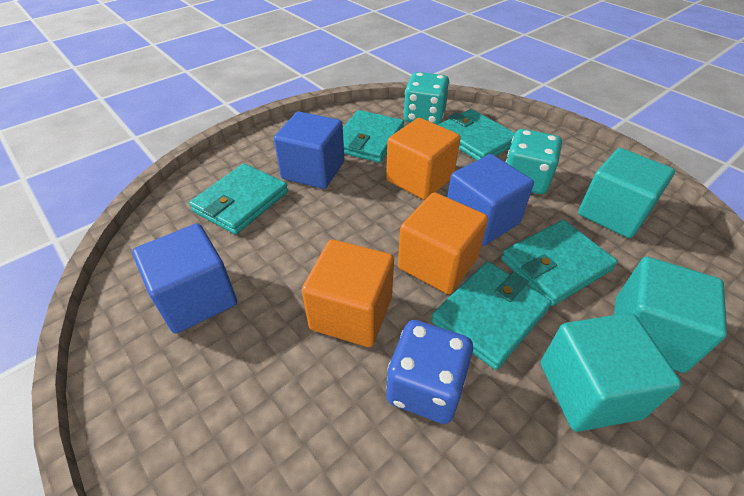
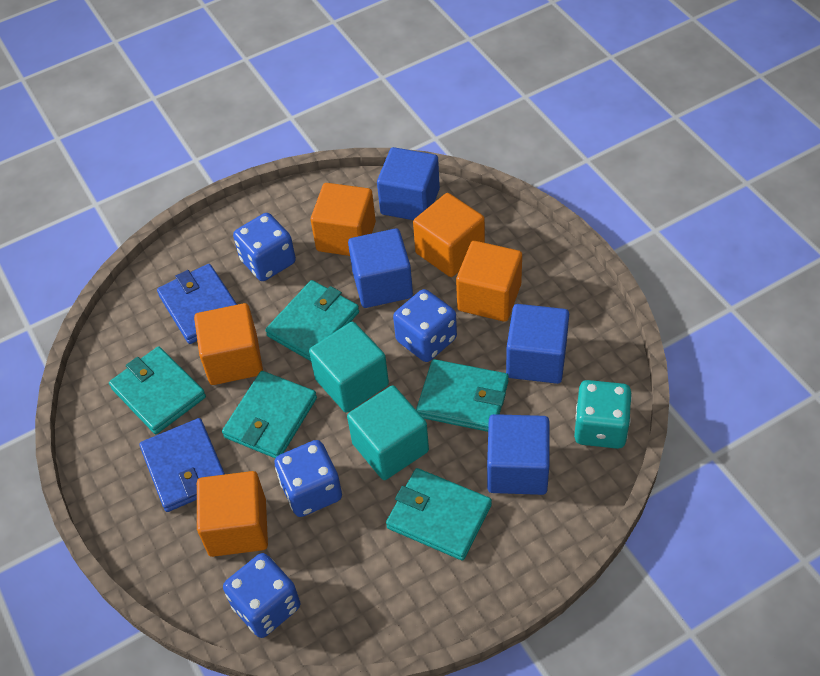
blue cube: [132,224,237,333] [274,112,344,189] [447,154,534,246] = 3 -> [348,228,413,308] [377,147,440,220] [487,414,550,495] [506,304,569,384] = 4
blue dice: [386,320,473,424] = 1 -> [223,553,300,638] [233,213,296,281] [274,440,342,517] [393,289,457,362] = 4
blue wallet: none = 0 -> [139,418,225,512] [157,264,237,344] = 2
orange cube: [302,239,394,347] [386,118,461,200] [398,192,488,294] = 3 -> [194,303,263,385] [197,471,268,557] [311,183,376,256] [413,193,485,277] [456,241,522,322] = 5
turquoise cube: [541,313,682,432] [578,148,675,238] [614,257,727,373] = 3 -> [309,322,389,413] [347,386,429,480] = 2
turquoise dice: [404,72,450,125] [506,129,562,194] = 2 -> [574,380,632,449] = 1

